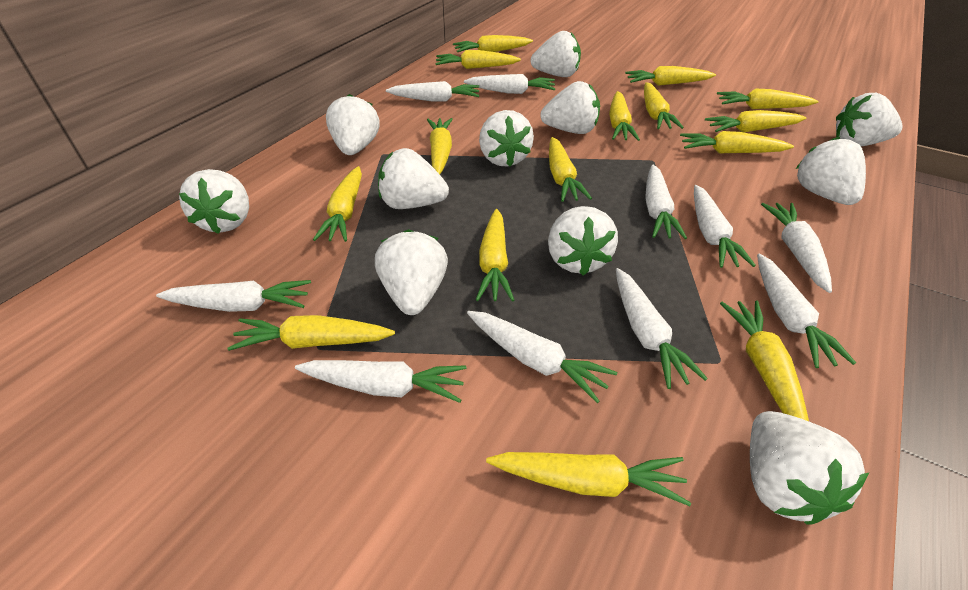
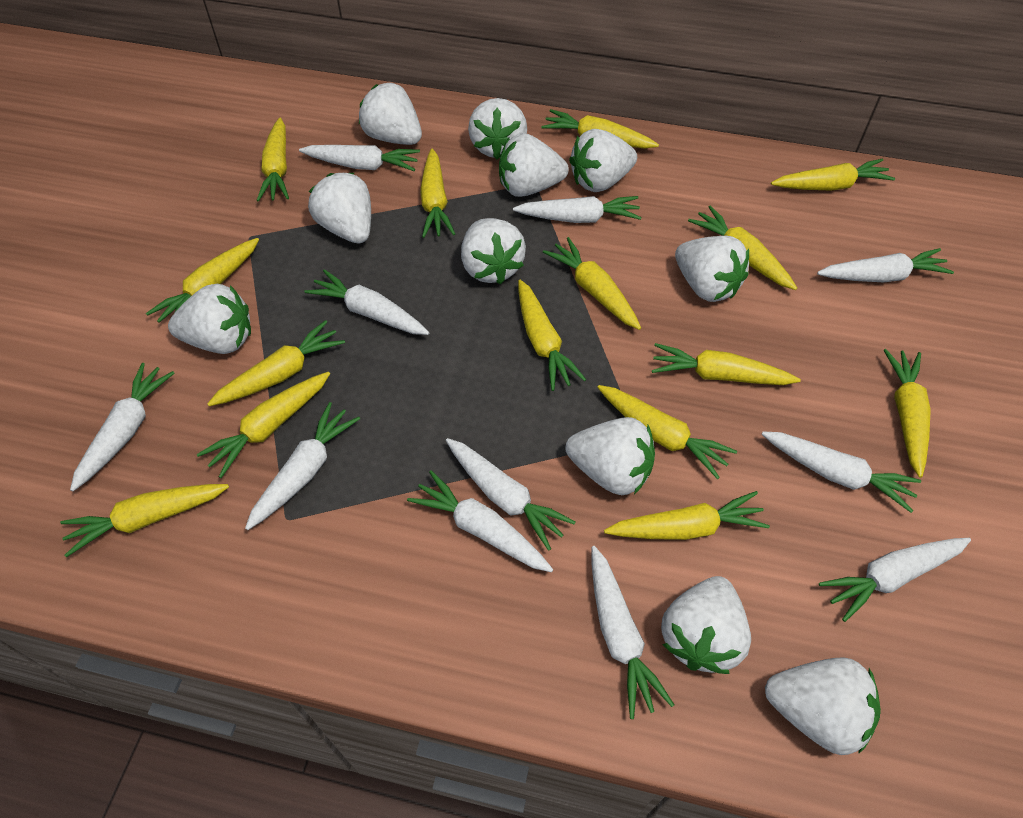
white carrot: [156,280,311,312] [295,360,467,403] [386,81,479,102] [464,74,555,94] [467,311,617,403] [616,268,708,389] [645,165,687,239] [694,185,756,268] [757,254,856,368] [761,203,832,293] = 10 -> [70,363,174,491] [245,402,360,530] [299,145,420,171] [304,269,429,335] [407,470,553,572] [446,438,576,551] [513,196,642,223] [591,546,674,719] [761,431,921,513] [817,248,954,283] [819,538,971,622] = 11

